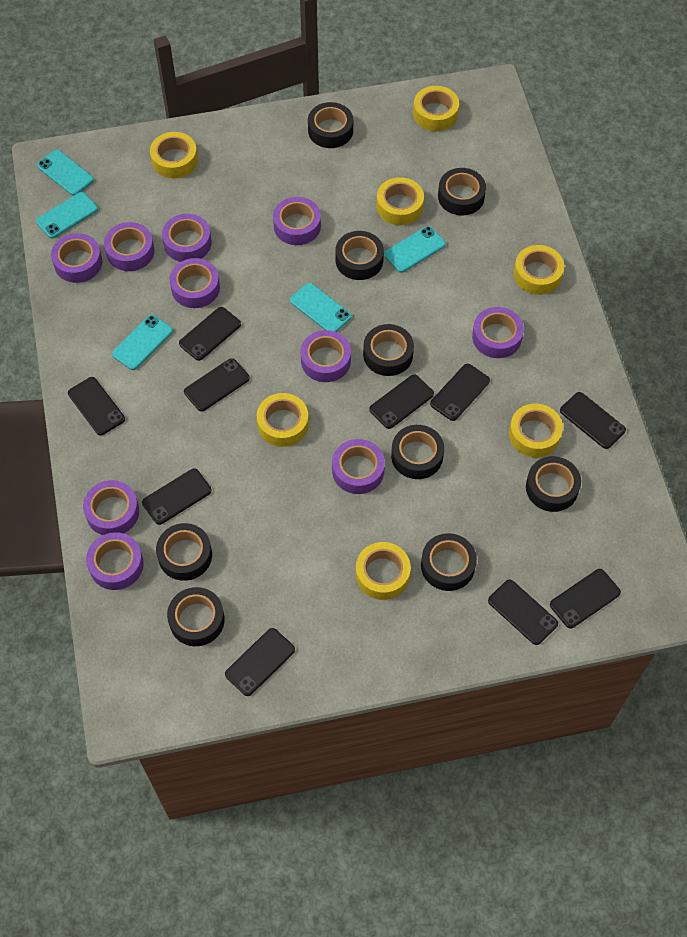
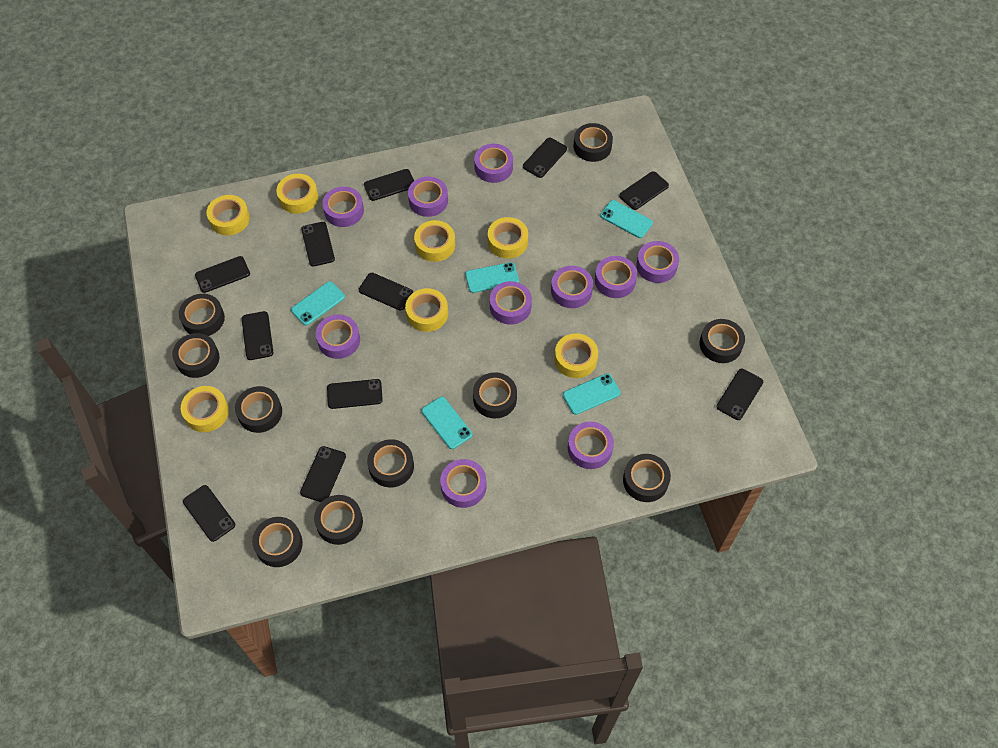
black phone: [68,377,125,435] [142,468,212,525] [179,307,241,361] [184,358,250,411] [225,628,295,696] [369,374,434,429] [430,364,490,421] [488,580,558,645] [550,569,621,629] [560,392,626,449] = 10 -> [183,485,235,542] [195,256,250,293] [242,311,274,360] [300,446,346,502] [301,222,335,267] [327,379,383,409] [359,273,413,310] [364,169,414,201] [523,138,567,178] [619,171,669,210] [716,369,763,420] = 11
black tape: [156,523,212,581] [167,587,225,646] [308,102,353,148] [335,231,384,280] [363,324,414,376] [391,425,444,479] [421,533,477,591] [438,168,486,215] [526,456,581,512] = 9 -> [172,333,220,378] [179,294,225,336] [235,386,282,433] [252,517,303,567] [314,495,363,545] [367,439,414,488] [473,372,517,419] [573,123,613,162] [623,454,671,502] [700,319,745,363] = 10

